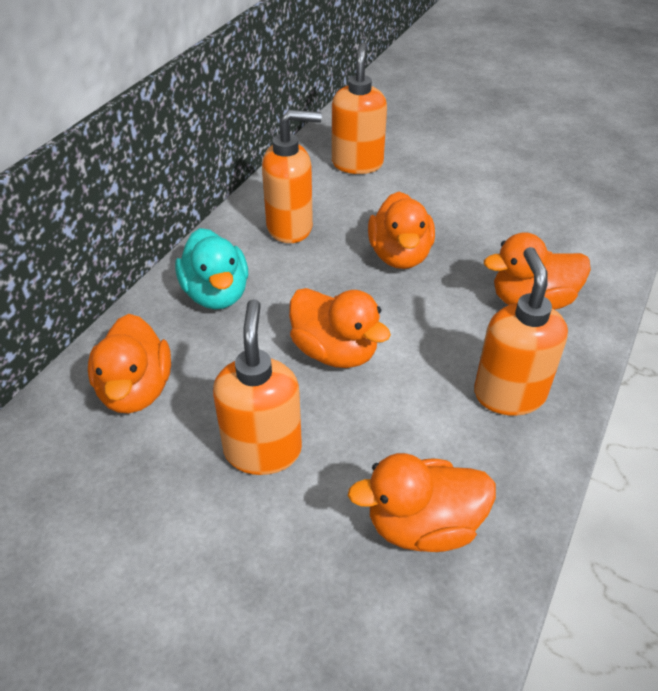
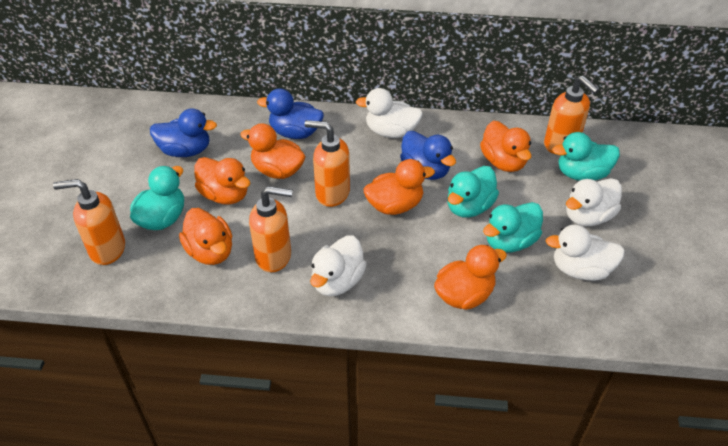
blue duck: none = 0 -> [150,108,217,157] [257,88,324,139] [400,131,456,180] = 3
orange duck: [88,314,171,413] [289,288,391,368] [348,453,496,552] [368,192,435,269] [484,232,591,310] = 5 -> [179,208,232,265] [194,157,250,205] [240,123,306,179] [364,159,435,215] [434,245,507,310] [480,121,532,172] = 6
turquoise duck: [175,228,248,309] = 1 -> [130,166,184,230] [447,166,499,218] [483,202,543,252] [552,132,620,181] = 4
white duck: none = 0 -> [310,235,367,296] [356,88,423,138] [546,225,625,281] [566,178,622,226] = 4

